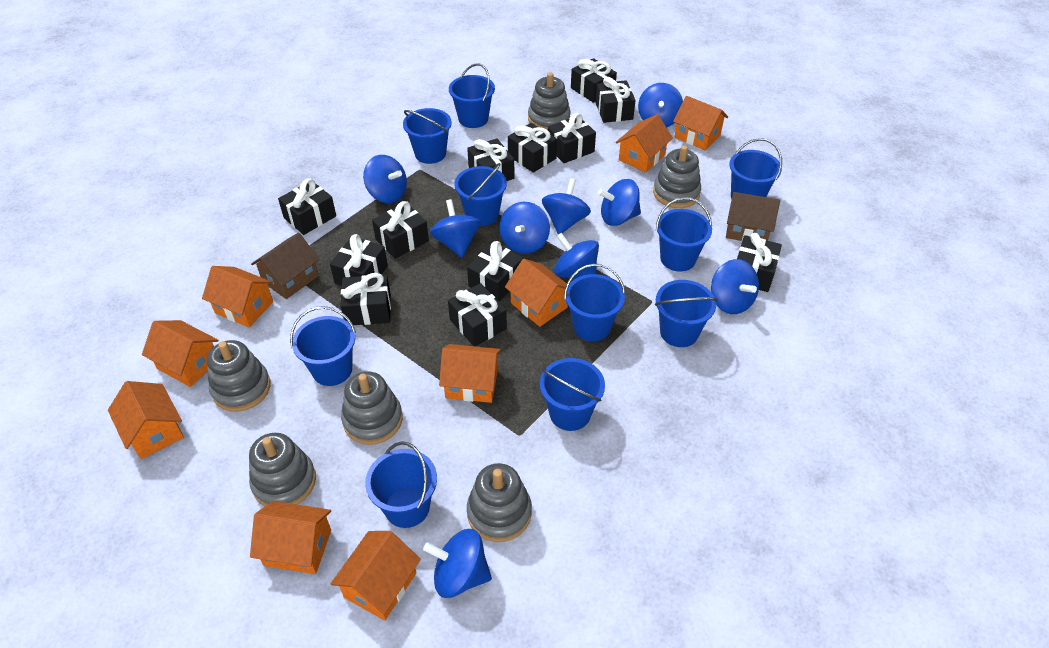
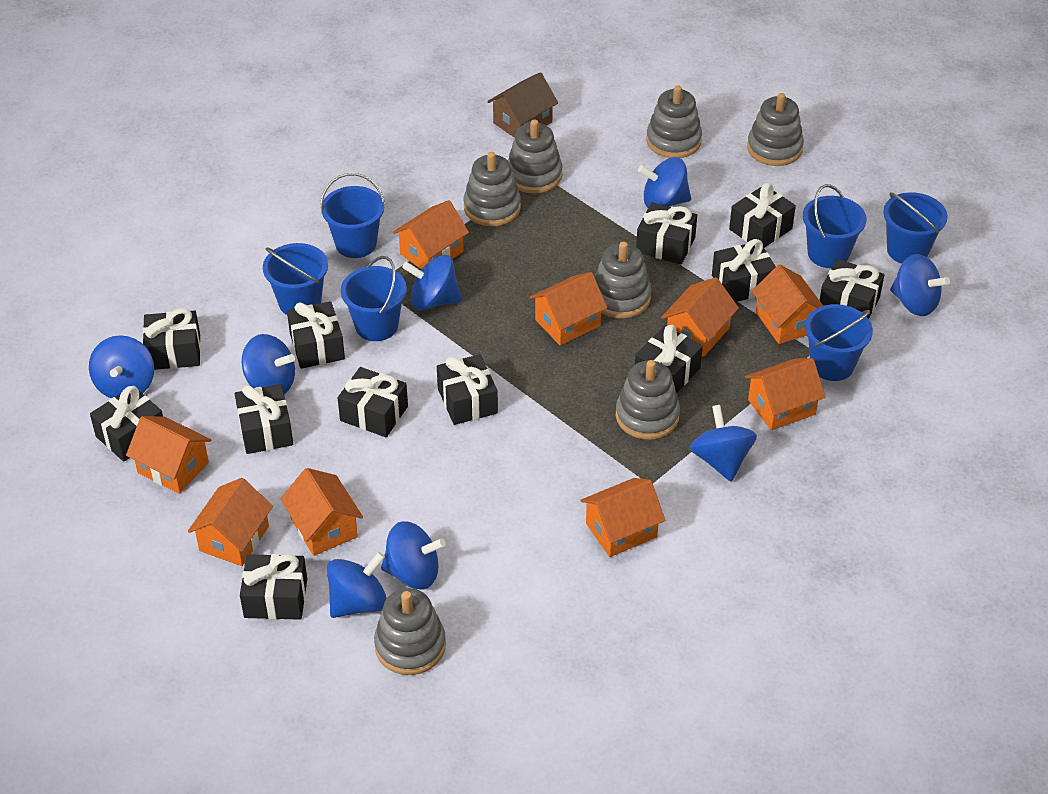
blue bucket: [290,306,356,386] [365,442,437,528] [403,108,452,164] [449,63,495,128] [454,163,507,226] [540,358,605,431] [564,264,625,341] [655,280,718,347] [656,197,712,271] [729,138,782,199] = 10 -> [263,243,328,315] [320,173,385,258] [341,256,407,341] [803,184,866,268] [805,304,873,381] [883,192,948,263] = 6
blue spinning top: [363,155,407,203] [423,529,492,598] [430,199,480,257] [499,202,550,254] [542,178,591,235] [554,233,599,279] [598,179,641,226] [638,83,683,128] [711,259,759,314] = 9 -> [89,335,154,398] [242,334,295,394] [327,552,387,618] [381,521,446,589] [402,255,462,310] [638,157,691,208] [690,405,757,482] [890,254,950,316] = 8
brown house: [251,232,320,299] [726,192,780,241] = 2 -> [487,72,558,138] = 1
grey stacking toy: [207,340,271,412] [249,433,316,506] [341,371,403,445] [467,463,532,542] [528,72,571,129] [653,145,701,208] = 6 -> [374,588,446,675] [463,152,521,226] [508,119,563,193] [595,241,651,318] [616,360,680,440] [646,85,702,158] [747,93,804,166] = 7

